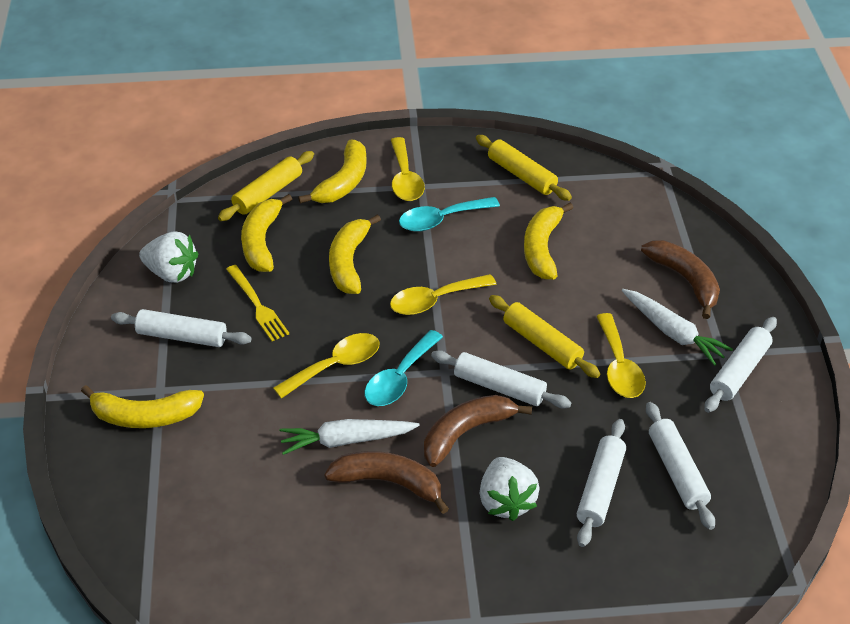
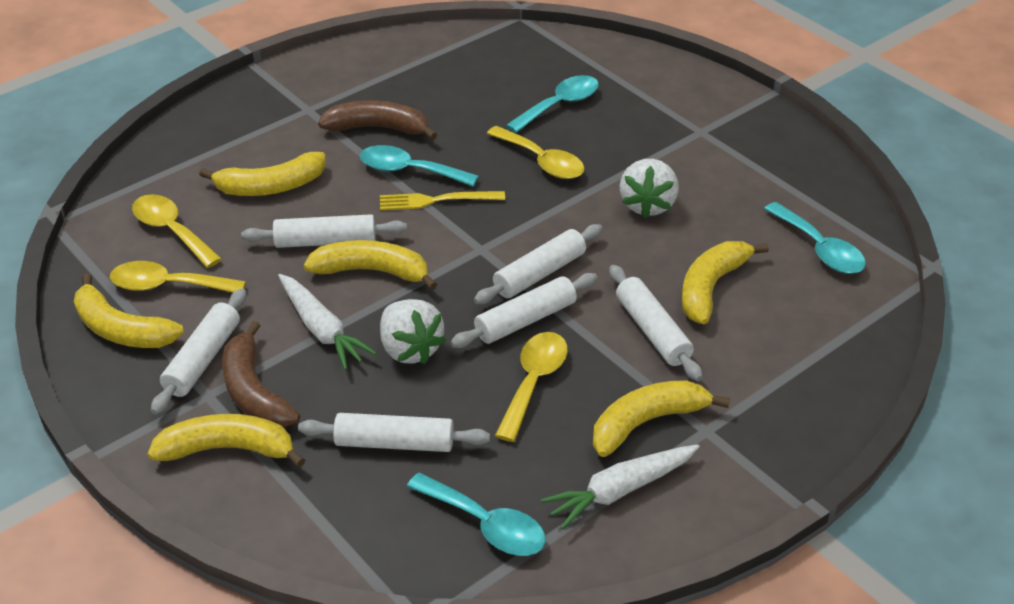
brown banana: [324,451,449,514] [424,395,532,467] [641,240,720,319] = 3 -> [222,321,300,428] [318,100,437,140] = 2
turquoise spoon: [364,330,443,406] [399,197,500,232] = 2 -> [360,145,479,187] [407,473,546,556] [506,75,599,133] [764,202,866,274] = 4
white rolling pin: [111,309,251,347] [431,350,571,409] [577,419,626,547] [646,402,715,530] [704,317,777,413] = 5 -> [151,288,246,414] [241,214,407,248] [298,413,490,452] [450,273,598,348] [474,224,603,304] [609,265,703,381] = 6
yellow banana: [81,385,204,428] [241,194,292,272] [298,140,367,204] [329,214,381,294] [524,203,573,280] = 5 -> [74,273,184,348] [148,414,305,468] [199,152,326,196] [304,240,438,290] [593,380,730,457] [682,241,769,324] = 6
yellow rolling pin: [218,151,314,221] [476,135,572,201] [489,295,600,378] = 3 -> none = 0

